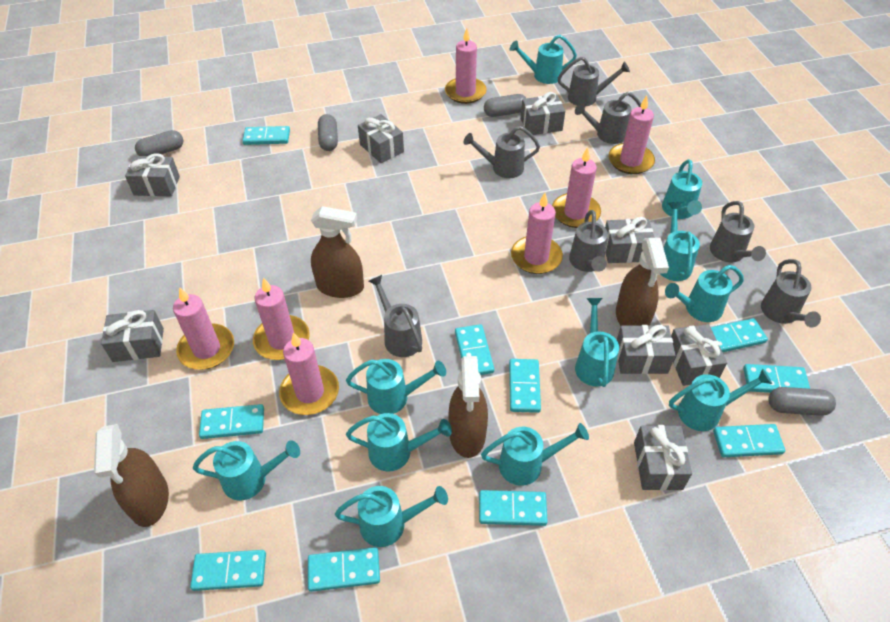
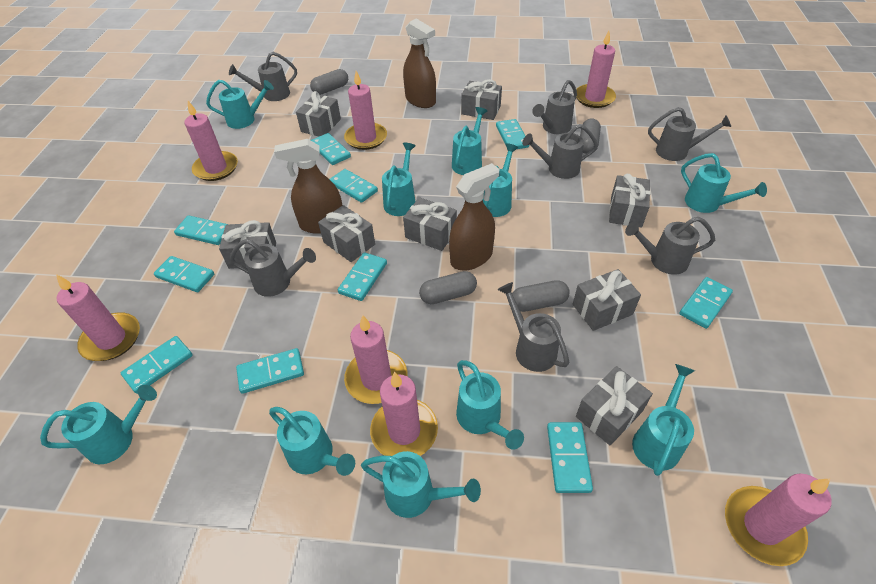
brown spray bottle: [94,424,169,527] [311,206,364,298] [448,356,488,458] [616,238,669,326] = 4 -> [274,139,342,234] [403,18,436,108] [449,163,499,271] = 3
turquoise watering can: [193,440,300,500] [335,486,448,547] [346,359,446,414] [346,413,452,472] [481,423,589,486] [510,35,577,84] [575,298,619,387] [661,202,700,281] [662,159,702,219] [665,265,744,322] [669,369,772,431] = 11 -> [40,385,157,464] [206,80,274,129] [269,407,355,476] [361,451,481,518] [382,143,416,216] [452,107,487,175] [456,360,524,450] [483,143,518,217] [632,364,695,476] [681,153,767,213] = 10

